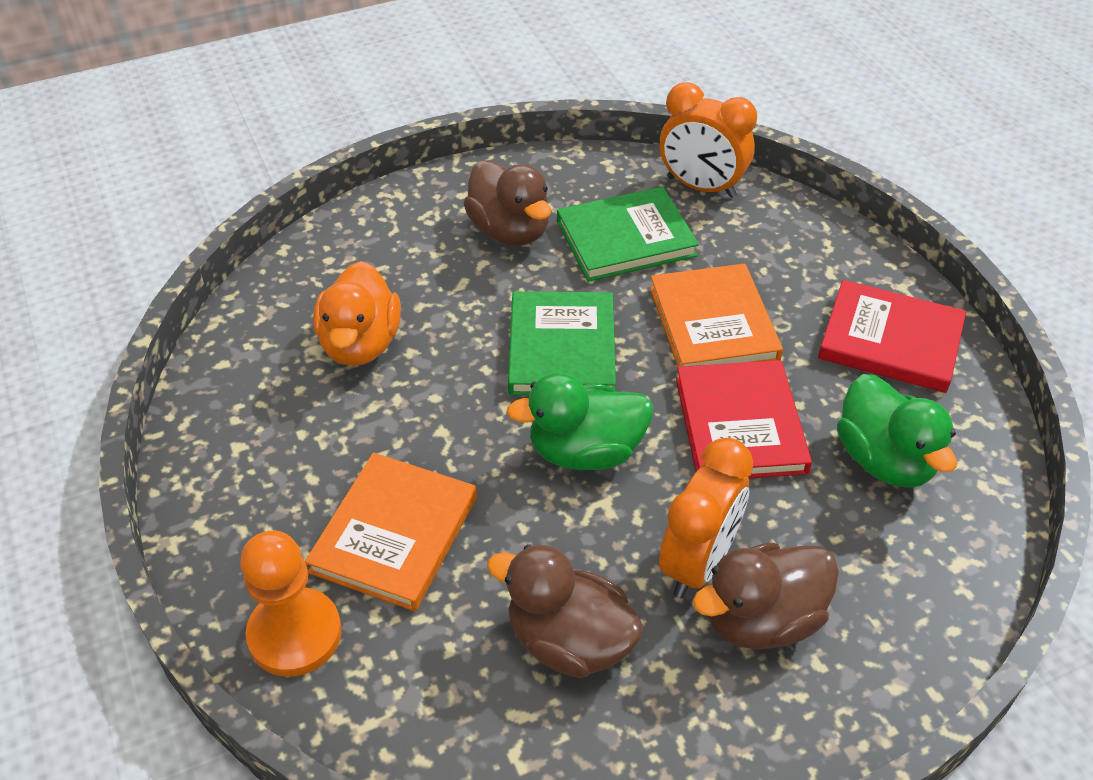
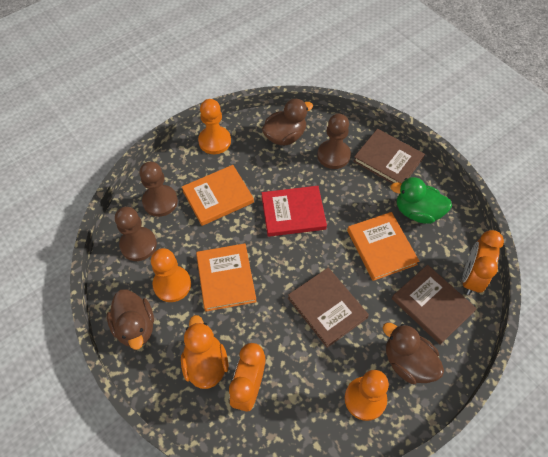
brown book: none = 0 -> [288,268,369,348] [353,129,425,184] [392,265,477,345] = 3
brown pawn: none = 0 -> [115,207,157,261] [140,162,178,217] [317,114,351,169] = 3
green book: [508,291,616,395] [557,187,699,282] = 2 -> none = 0
green duck: [506,372,653,470] [837,374,957,488] = 2 -> [391,177,452,224] = 1
orange book: [305,453,477,611] [650,264,783,367] = 2 -> [182,165,254,226] [196,243,257,312] [347,212,419,281] = 3
orange pawn: [240,531,342,677] = 1 -> [151,248,191,302] [198,99,231,154] [345,370,389,421] = 3
red book: [676,360,812,478] [818,280,966,393] = 2 -> [261,186,327,237] = 1

